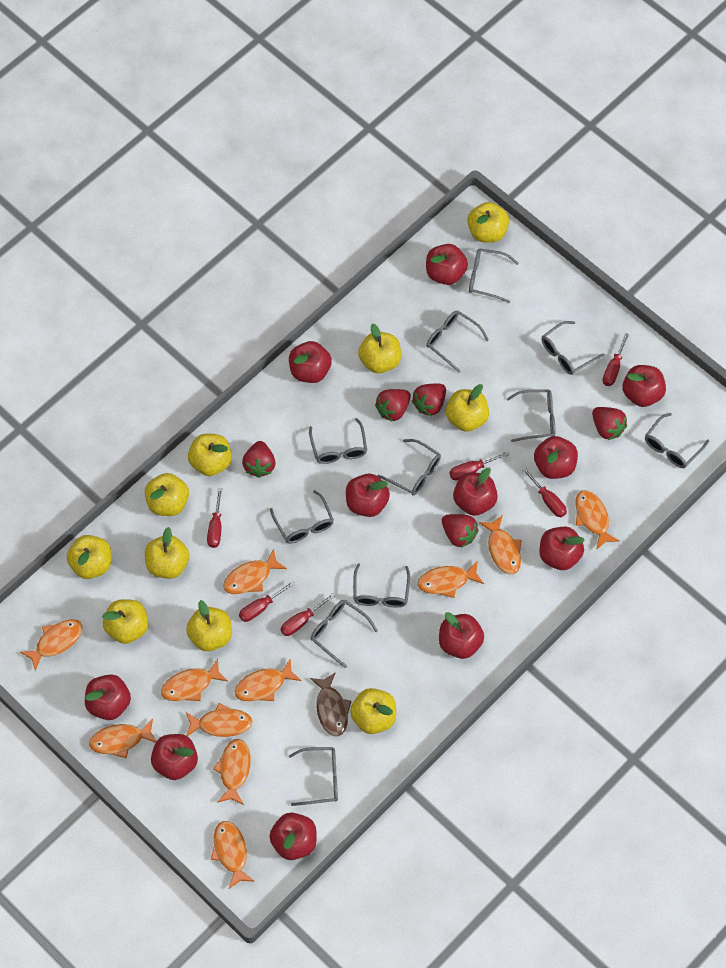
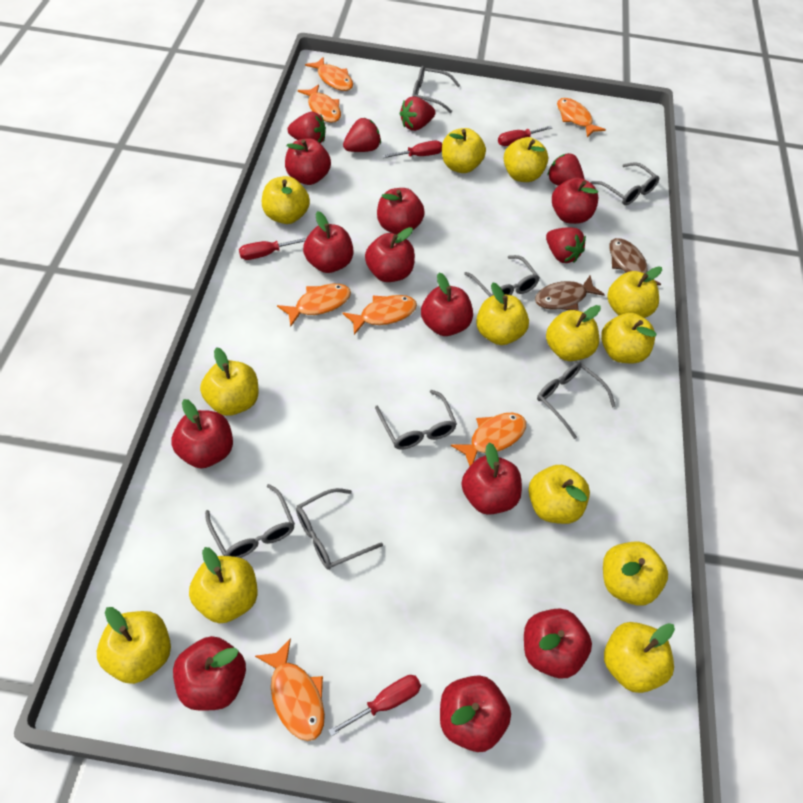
brown fish: [310,672,351,736] = 1 -> [535,276,605,311] [609,238,661,285] = 2
grey glasses: [270,490,334,543] [289,747,338,806] [309,418,367,464] [311,600,378,668] [353,563,410,607] [377,439,441,495] [426,311,489,373] [469,249,519,303] [507,389,555,442] [542,321,604,375] [645,413,709,468] = 11 -> [205,484,295,558] [296,488,383,570] [375,390,457,450] [413,66,460,113] [464,255,540,297] [537,362,616,439] [591,162,659,205] = 7
orange fish: [20,619,83,671] [89,719,156,758] [161,659,228,701] [186,703,253,737] [211,821,255,889] [213,739,251,805] [223,549,287,594] [234,658,301,701] [418,562,484,598] [479,515,522,574] [575,490,619,550] = 11 -> [255,638,325,741] [277,284,351,326] [298,84,341,123] [305,57,353,91] [342,295,417,335] [451,413,526,466] [557,98,606,137] = 7
red screwdriver: [207,488,222,548] [239,581,295,622] [281,593,335,636] [449,451,509,481] [522,468,567,517] [603,333,629,386] = 6 -> [239,238,307,260] [328,675,421,736] [382,141,442,158] [498,126,552,146] = 4
yellow apple: [67,535,111,579] [102,599,149,644] [145,473,189,516] [145,527,189,579] [186,600,232,651] [188,434,232,476] [350,688,396,734] [358,323,401,373] [446,384,489,432] [467,202,509,242] = 10 -> [97,607,171,684] [189,547,258,623] [200,347,259,416] [262,176,310,224] [442,128,486,173] [476,282,529,345] [504,137,548,182] [528,465,590,524] [546,305,601,361] [601,313,657,364] [603,541,668,606] [604,622,675,693] [607,266,662,318] = 13

